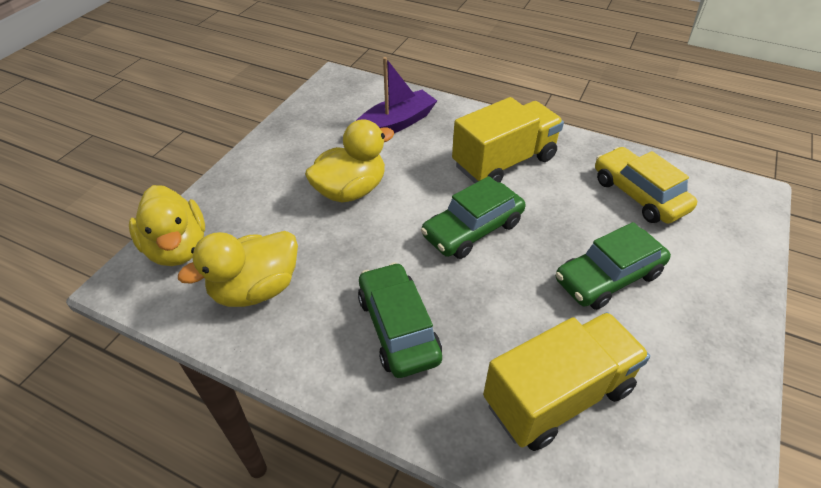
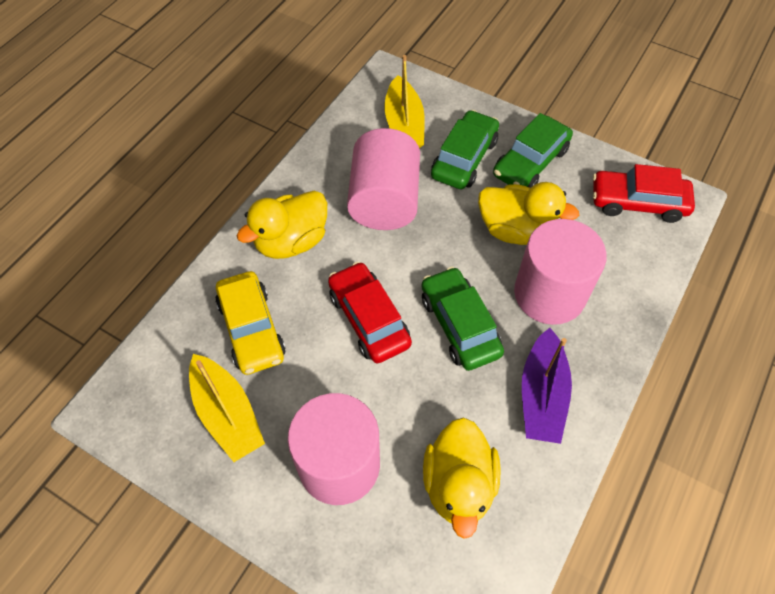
pink cylinder: none = 0 -> [288,393,380,505] [347,128,420,230] [514,219,607,325] = 3
red car: none = 0 -> [328,262,412,363] [593,164,695,223] = 2
yellow boat: none = 0 -> [189,354,265,462] [385,55,425,148] = 2
yellow truck: [452,97,564,183] [483,312,650,451] = 2 -> none = 0

